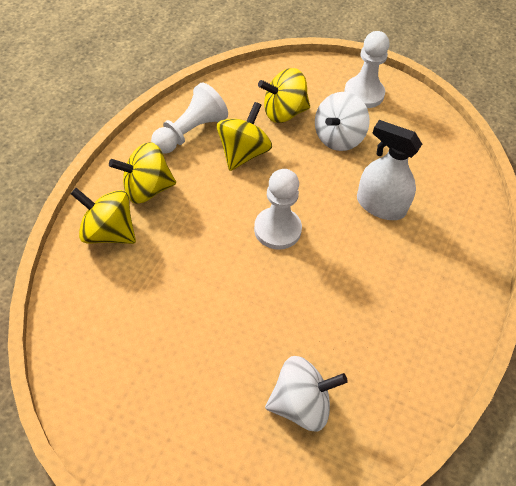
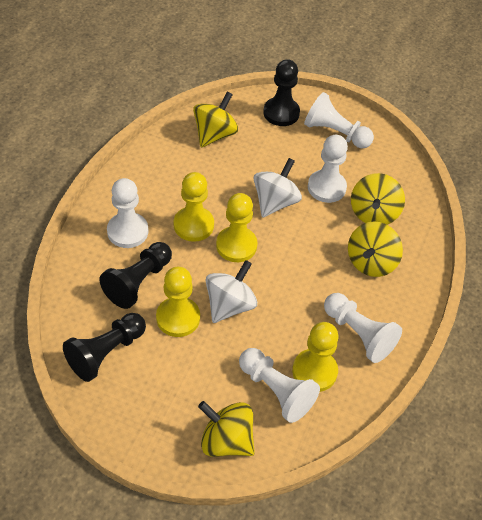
black pawn: none = 0 -> [63,313,146,382] [100,242,172,309] [263,59,300,126] = 3
white pawn: [151,83,228,154] [254,169,302,250] [344,31,390,108] = 3 -> [107,178,148,248] [239,348,320,423] [304,92,374,148] [308,135,348,203] [324,293,402,363] = 5
white spray bottle: [357,120,422,220] = 1 -> none = 0
yellow pawn: none = 0 -> [156,267,200,337] [174,172,214,242] [216,193,257,262] [292,322,339,392] = 4

